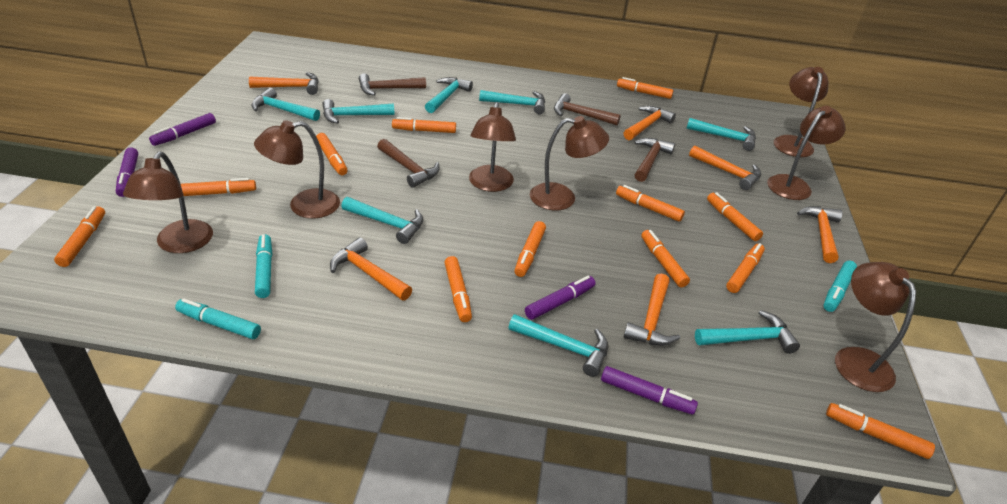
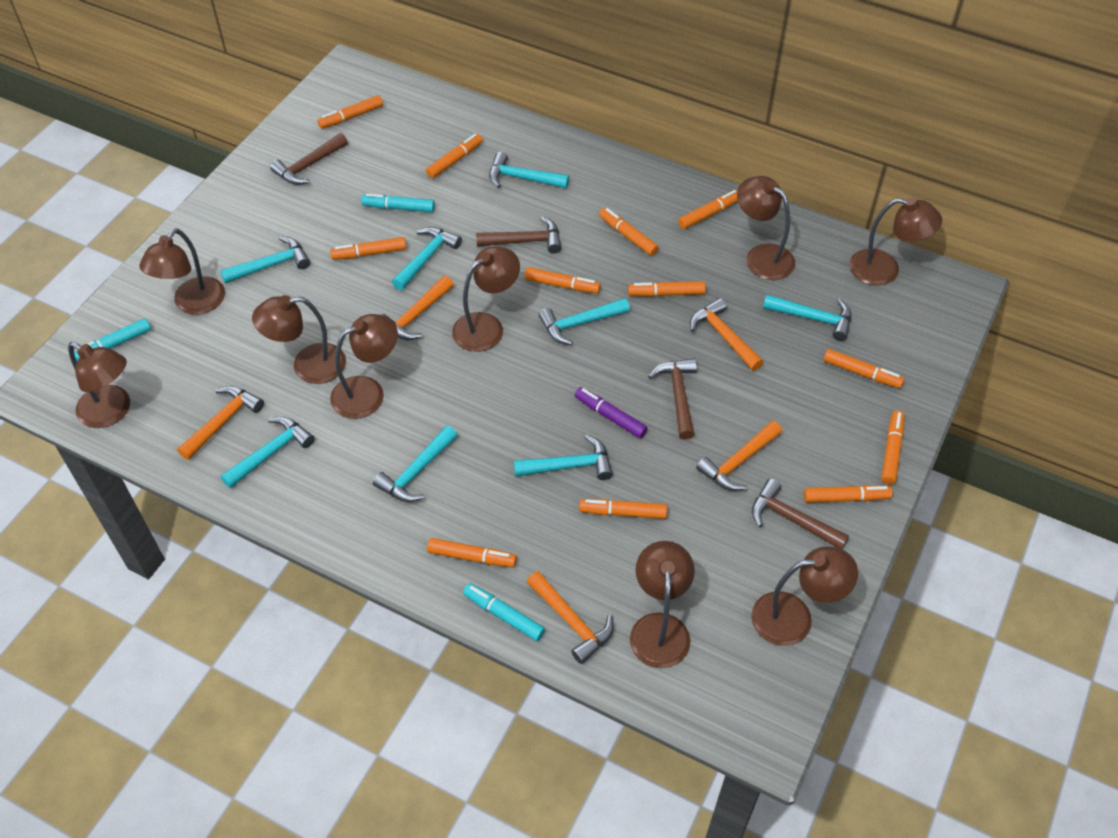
brown lamp: [123,152,213,253] [254,120,340,218] [469,102,516,192] [530,116,609,210] [767,106,846,200] [774,67,828,157] [835,262,916,392] = 7 -> [68,342,130,428] [139,228,225,315] [252,295,346,384] [330,314,398,419] [452,246,520,352] [630,541,695,668] [737,176,795,280] [751,547,858,646] [849,197,942,286] = 9
orange hammer: [249,72,319,95] [330,238,412,300] [624,106,676,140] [624,273,680,346] [689,145,761,190] [797,206,843,263] = 6 -> [177,386,264,460] [381,276,454,340] [527,571,614,664] [690,298,764,371] [696,421,782,491] = 5
purple marker: [116,147,138,197] [149,113,216,146] [525,276,595,320] [601,366,698,415] = 4 -> [575,387,648,438] = 1

